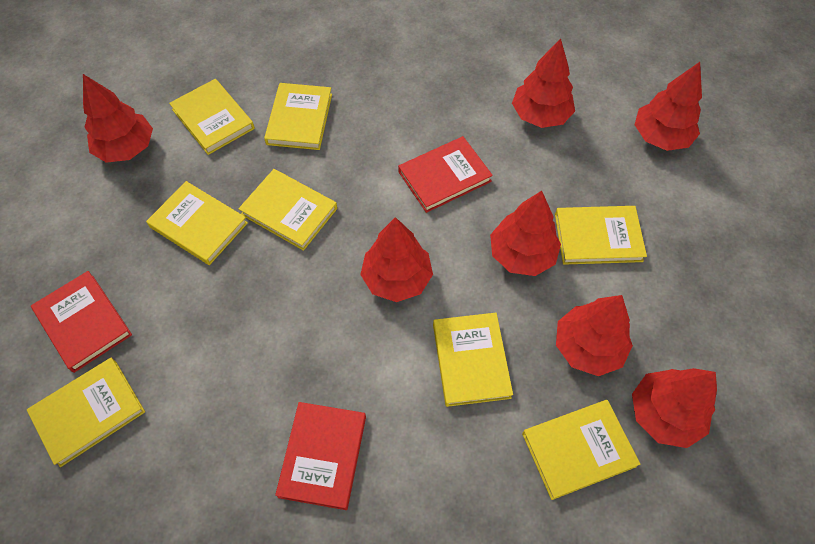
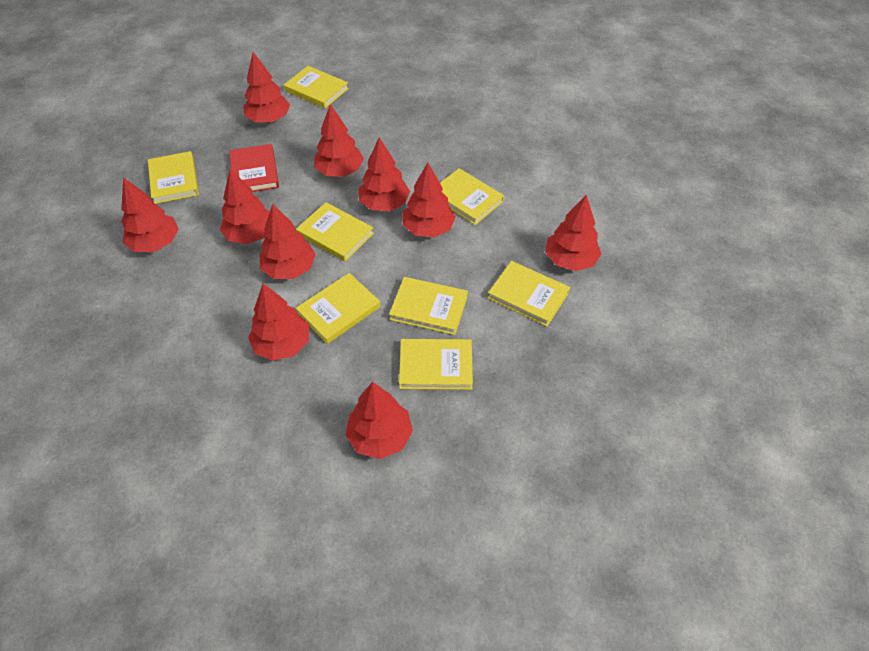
red book: [31,271,132,373] [275,402,366,510] [398,136,493,213] = 3 -> [229,144,279,192] = 1
red tree: [83,74,153,163] [360,217,433,302] [490,191,561,276] [512,38,575,128] [556,295,633,376] [632,368,717,448] [634,62,702,151] = 7 -> [121,177,179,252] [220,169,270,244] [243,52,290,123] [248,284,309,361] [260,204,316,279] [314,104,364,177] [346,382,413,459] [359,137,410,211] [403,163,456,237] [545,195,601,271] = 10

